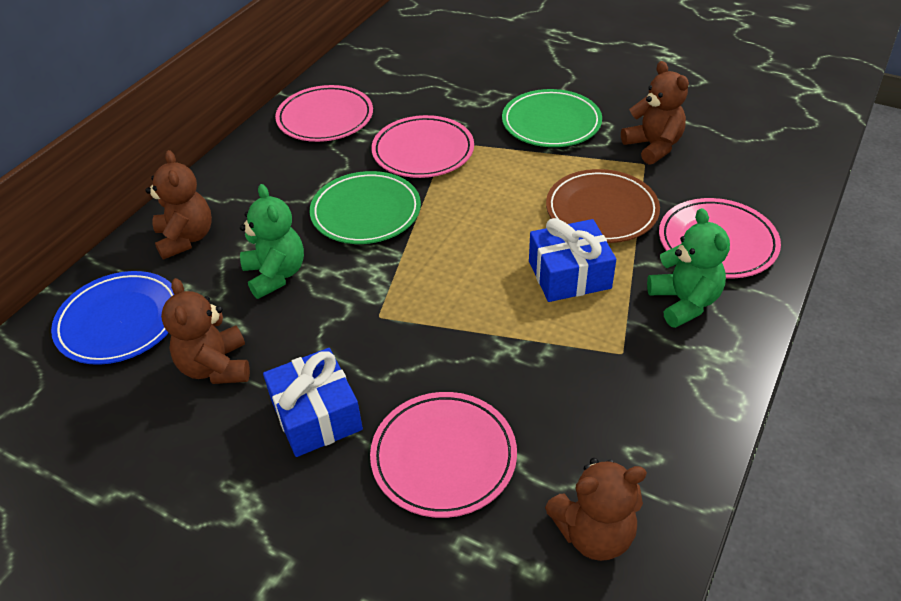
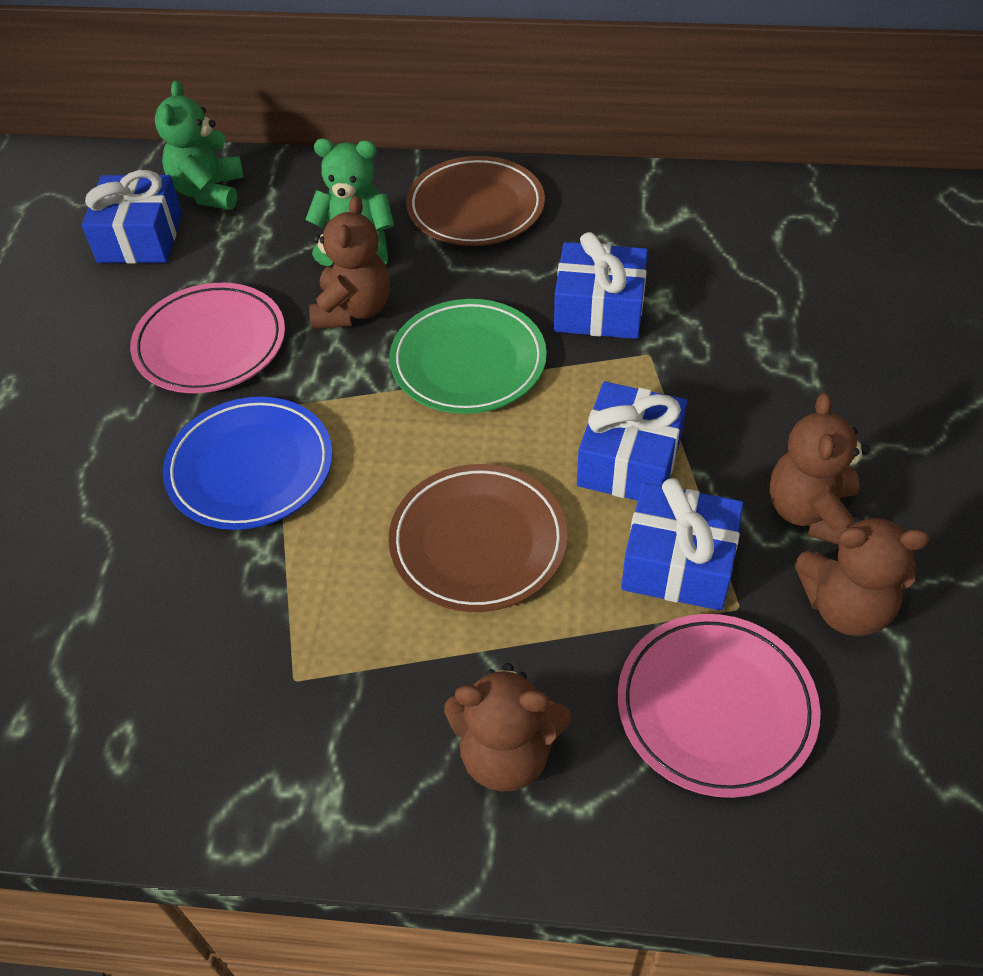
blue gift: [263,348,363,457] [529,218,616,302] = 2 -> [82,170,182,264] [554,232,648,339] [577,382,687,501] [621,478,743,611] = 4
brown plate: [546,169,660,243] = 1 -> [388,464,567,612] [406,156,545,246] = 2
green plate: [310,171,421,244] [502,89,602,147] = 2 -> [390,299,547,414] = 1
pink plate: [275,85,373,142] [370,392,517,518] [371,115,474,178] [659,198,781,278] = 4 -> [130,283,285,393] [618,614,821,798] = 2

